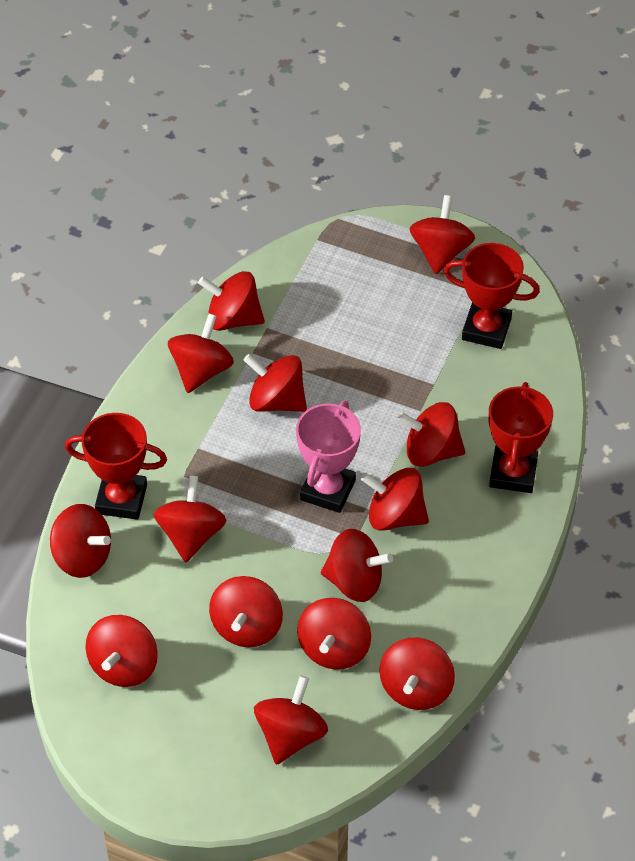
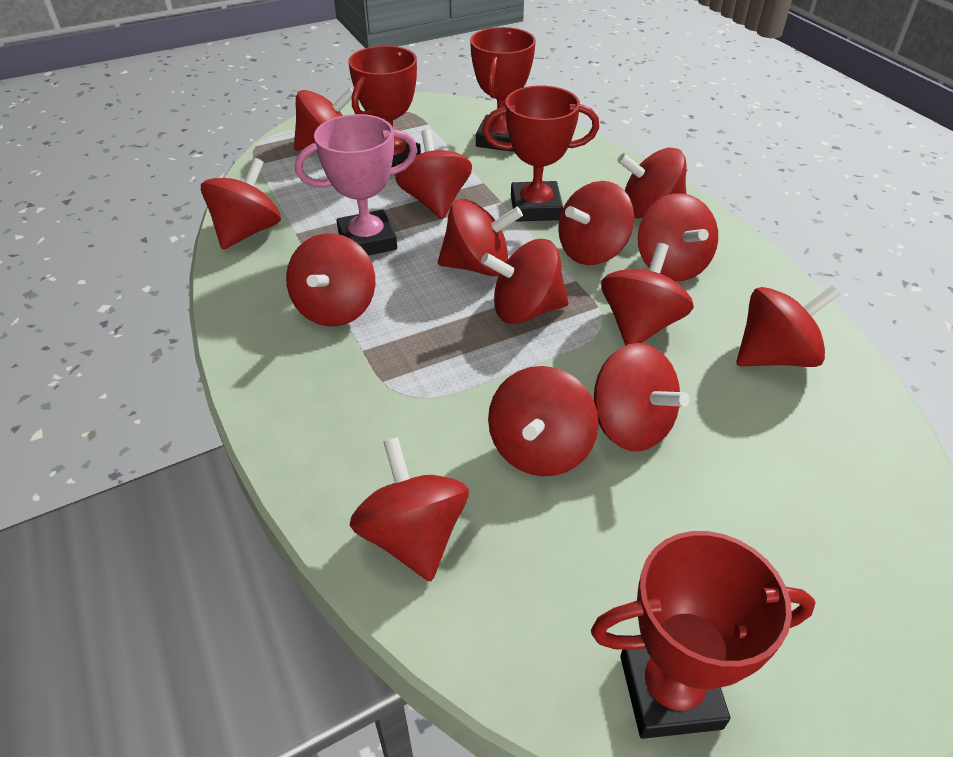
red trophy: [65,413,167,520] [444,243,540,349] [489,382,553,493] = 3 -> [348,46,421,176] [470,27,536,152] [482,85,599,222] [591,531,816,739] = 4

